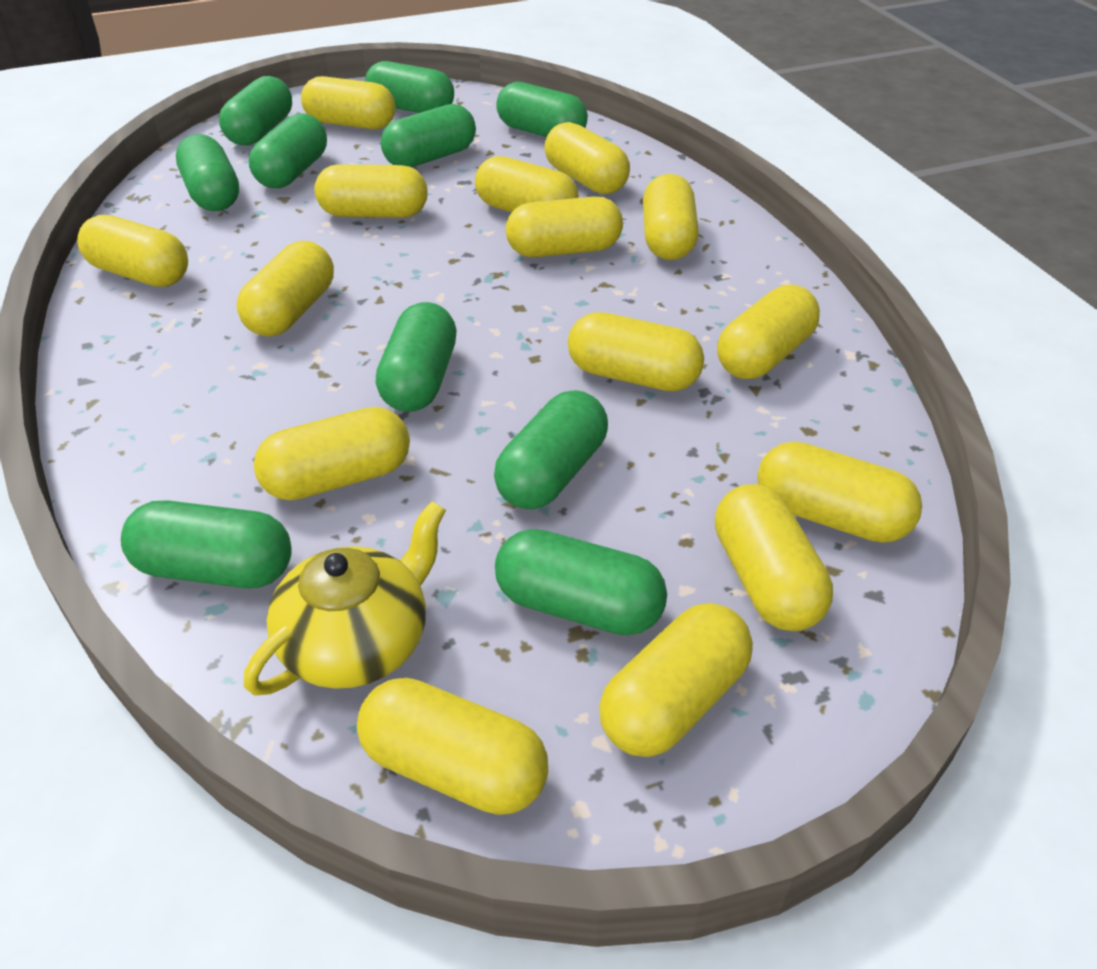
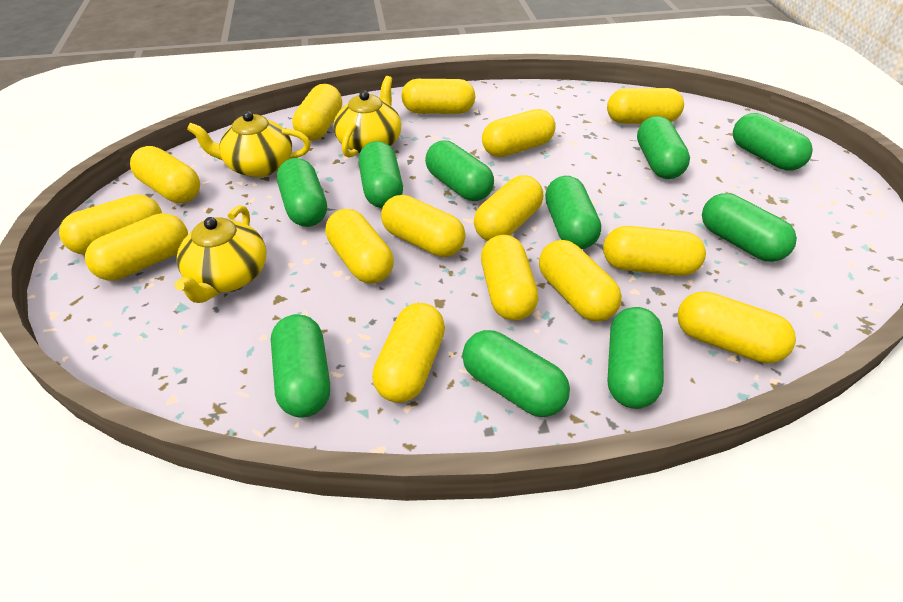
yellow teapot: [244,501,446,696] = 1 -> [175,205,266,303] [187,111,311,177] [334,76,401,158] = 3

